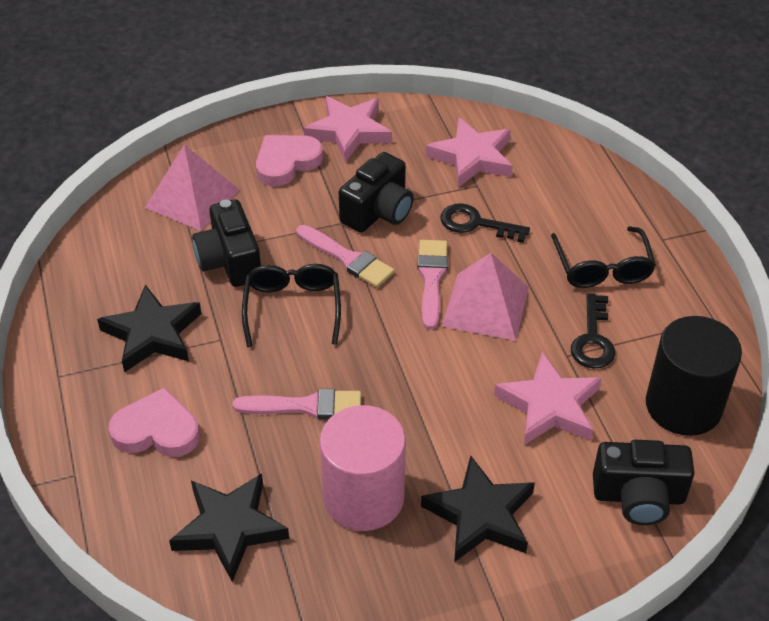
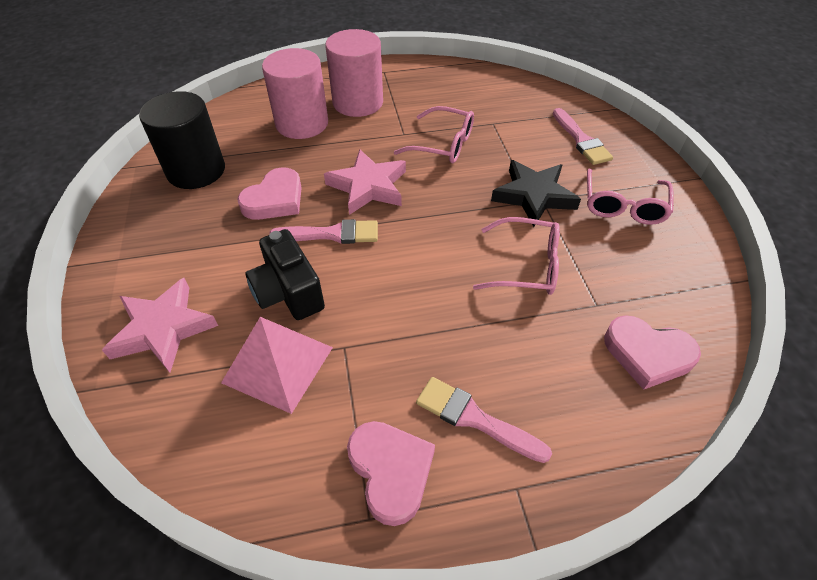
black camera: [192,199,261,287] [339,152,414,233] [593,440,694,525] = 3 -> [245,229,325,320] = 1
black glasses: [242,264,341,347] [551,226,656,288] = 2 -> none = 0
black key: [440,203,530,243] [571,293,615,368] = 2 -> none = 0
black star: [97,285,202,372] [169,473,289,582] [421,456,535,562] = 3 -> [491,160,581,227] = 1
pink cylinder: [319,405,406,531] = 1 -> [262,48,328,139] [325,29,383,117] = 2
pink glasses: none = 0 -> [394,106,474,163] [473,217,560,295] [587,169,674,225] = 3
pink heart: [108,387,200,457] [256,135,323,187] = 2 -> [237,167,302,220] [347,421,435,526] [604,315,701,390] = 3
pink pyramid: [145,145,240,231] [442,253,529,341] = 2 -> [221,317,333,414] = 1
pink star: [304,96,392,162] [426,118,513,187] [494,352,601,445] = 3 -> [102,278,218,373] [324,149,406,215] = 2

